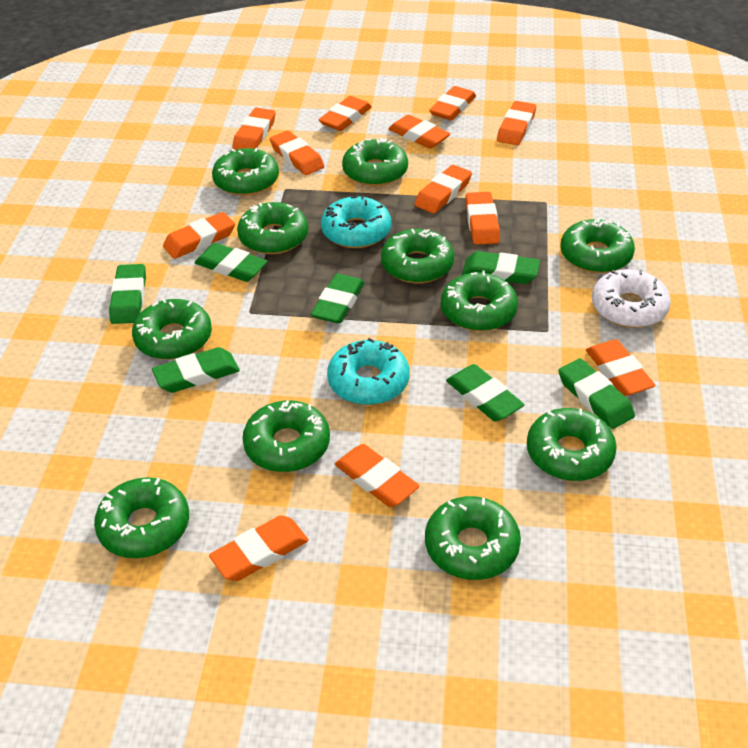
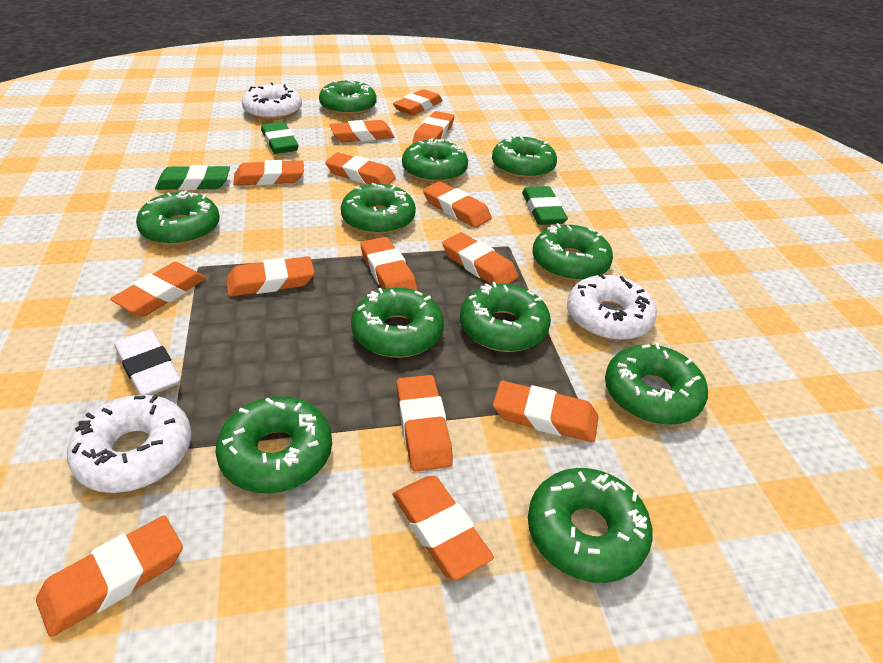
green eraser: [109,264,146,324] [152,347,240,393] [194,243,268,282] [311,274,365,324] [446,364,524,421] [462,251,540,284] [558,358,635,429] = 7 -> [155,165,230,190] [261,122,299,154] [522,186,568,225] = 3
orange eraser: [163,212,235,259] [209,515,309,581] [233,108,276,150] [269,130,325,175] [318,96,372,131] [335,444,420,507] [388,115,451,149] [414,165,472,213] [429,86,476,121] [465,192,500,245] [497,101,536,145] [586,339,656,396] = 12 -> [36,515,183,637] [110,262,206,316] [226,256,315,297] [233,160,304,186] [325,153,396,185] [330,120,395,142] [360,237,418,291] [393,89,442,116] [393,476,494,580] [396,375,453,472] [413,111,454,144] [423,181,492,228] [442,232,518,284] [493,381,599,442] = 14
turquoise donut: [321,195,391,248] [327,338,410,405] = 2 -> none = 0
white donut: [592,269,671,328] = 1 -> [67,395,192,493] [242,82,302,120] [567,273,657,341] = 3
white eraser: none = 0 -> [114,330,181,395] = 1

